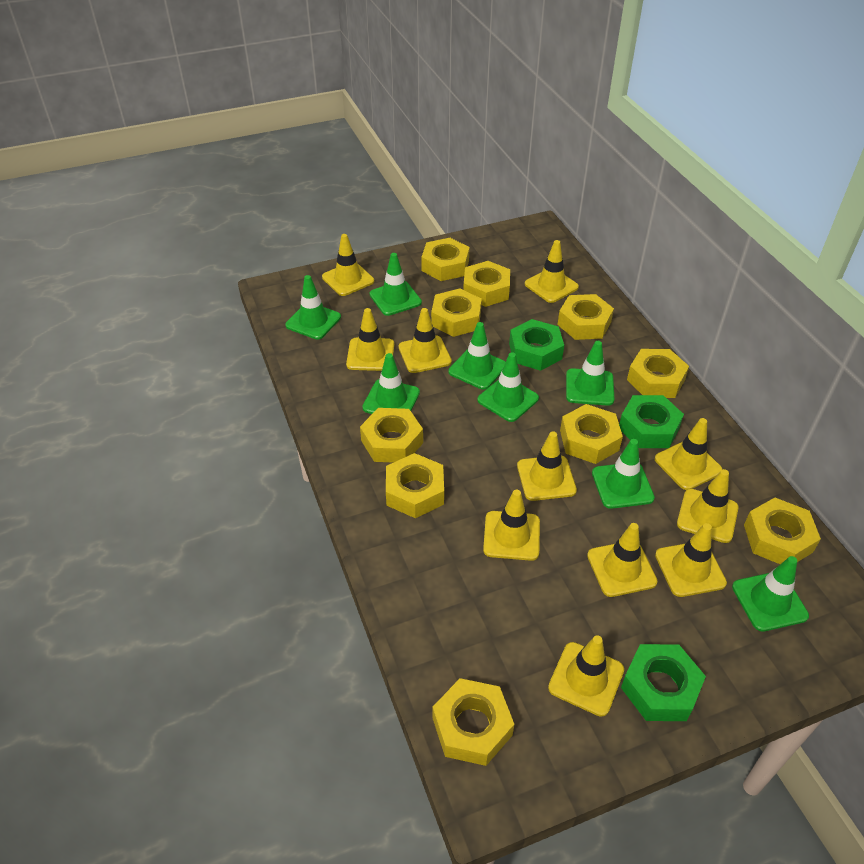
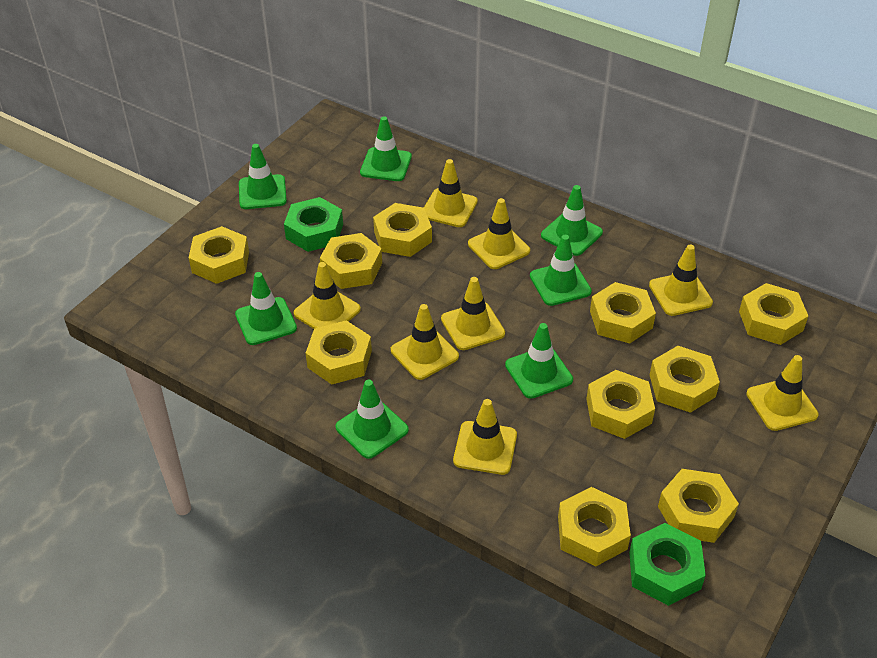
green nut: [509,319,564,371] [619,395,684,448] [621,644,706,721] = 3 -> [284,197,343,252] [629,523,706,606] = 2
green traffic cone: [285,275,341,340] [362,353,420,414] [370,253,422,316] [449,322,506,390] [477,352,539,422] [566,341,614,406] [592,439,655,509] [732,556,809,632] = 8 -> [235,272,297,345] [239,144,287,209] [335,380,409,459] [360,116,412,181] [505,323,573,399] [530,235,592,306] [541,185,603,256] = 7
yellow traffic cone: [322,234,374,296] [346,308,394,371] [399,308,452,373] [483,490,540,561] [517,431,577,501] [525,240,579,303] [548,636,624,717] [587,523,658,597] [655,418,723,490] [655,523,727,597] [677,469,739,543] = 11 -> [294,262,361,329] [391,304,459,380] [424,159,478,227] [441,277,505,350] [453,399,517,475] [468,198,530,269] [649,245,713,316] [746,355,819,431] = 8

